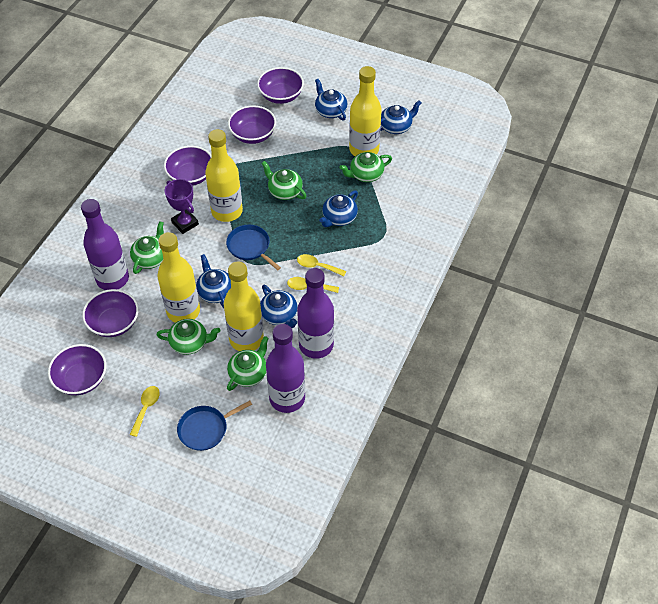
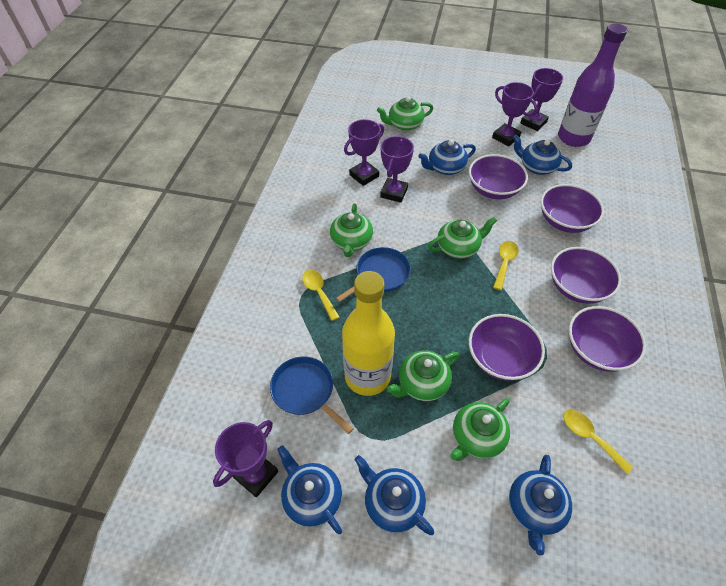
purple bottle: [81,199,129,290] [266,324,305,413] [297,268,334,359] = 3 -> [558,23,627,147] = 1
purple trophy: [165,179,199,234] = 1 -> [213,420,278,497] [344,119,384,186] [380,136,414,203] [492,82,538,146] [521,68,563,131] = 5
yellow bottle: [157,232,200,323] [205,129,243,222] [224,261,264,351] [349,66,382,156] = 4 -> [342,271,395,396] = 1

